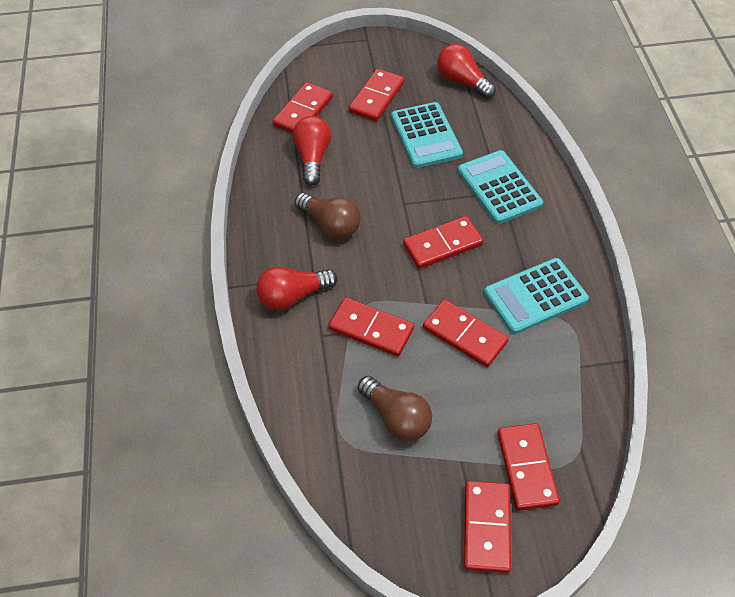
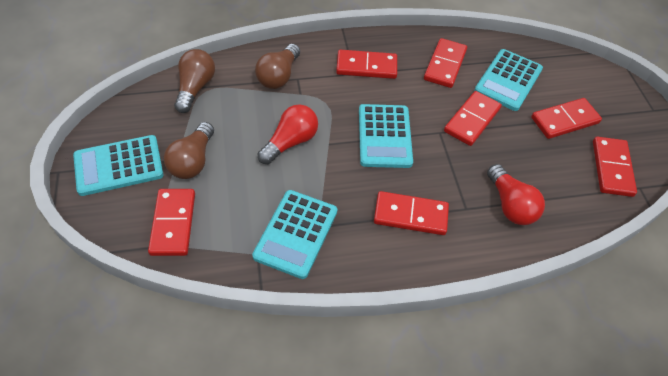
brown light bulb: [294,193,360,239] [358,376,432,441] = 2 -> [164,122,214,179] [174,49,215,113] [255,44,300,89] = 3
red light bulb: [256,266,338,310] [293,116,331,186] [437,44,496,99] = 3 -> [257,104,318,164] [487,164,545,225] = 2
turquoise calculator: [391,102,463,168] [458,150,543,224] [484,258,589,334] = 3 -> [73,135,163,196] [252,190,337,279] [359,104,413,168] [474,49,543,111] = 4

